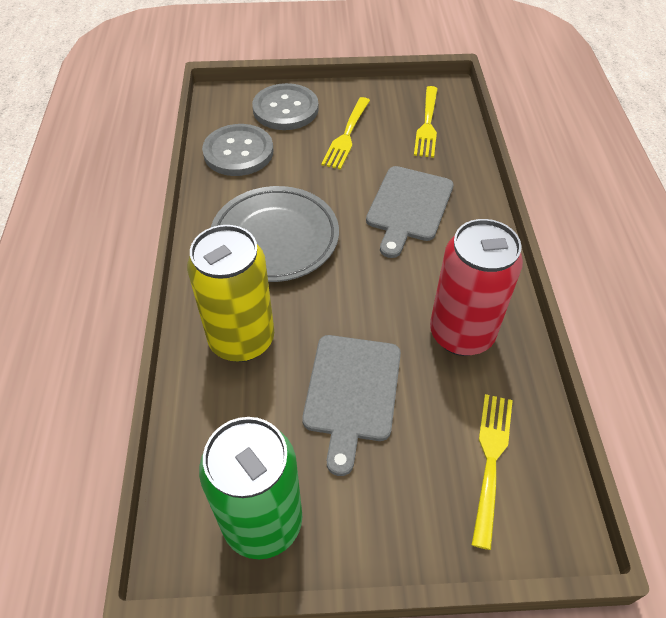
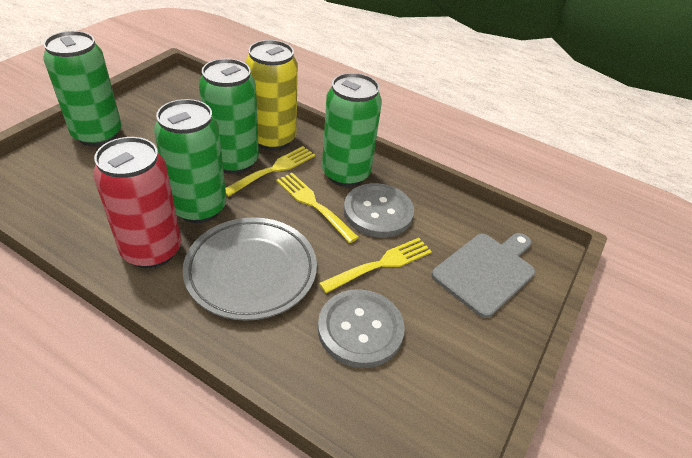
green can: [199,417,302,559] = 1 -> [43,31,122,146] [154,99,226,223] [199,58,259,174] [322,73,382,187] = 4
grey cutting board: [302,335,401,476] [366,166,454,258] = 2 -> [432,233,535,318] = 1

